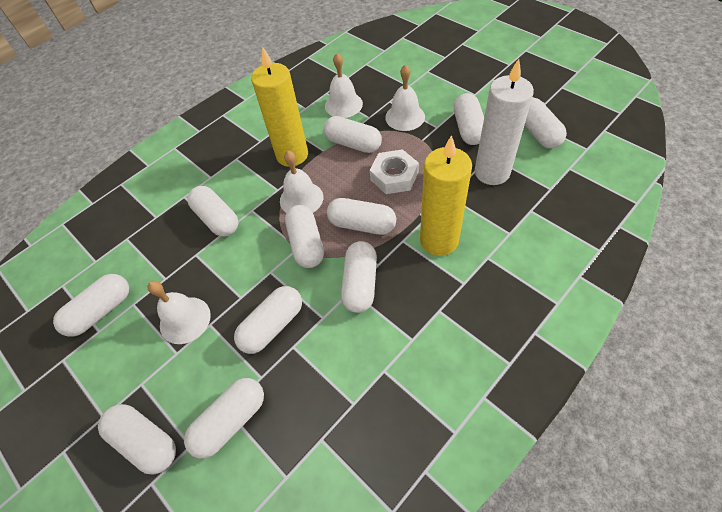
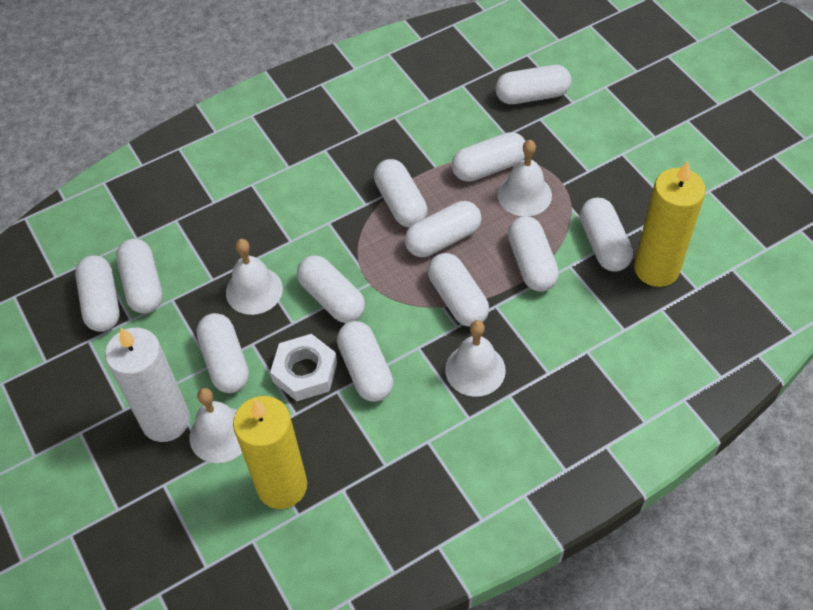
white capsule: [53,274,129,337] [98,404,176,474] [184,378,264,459] [187,186,238,237] [234,286,302,354] [285,205,324,268] [324,116,382,153] [327,198,396,235] [341,241,377,313] [453,93,484,145] [524,97,567,149] = 11 -> [75,255,120,332] [116,239,163,313] [196,313,249,393] [297,255,365,323] [337,321,393,402] [374,159,428,227] [405,201,481,257] [428,253,489,327] [452,132,525,182] [495,65,571,104] [508,216,559,292] [580,198,633,272] = 12

